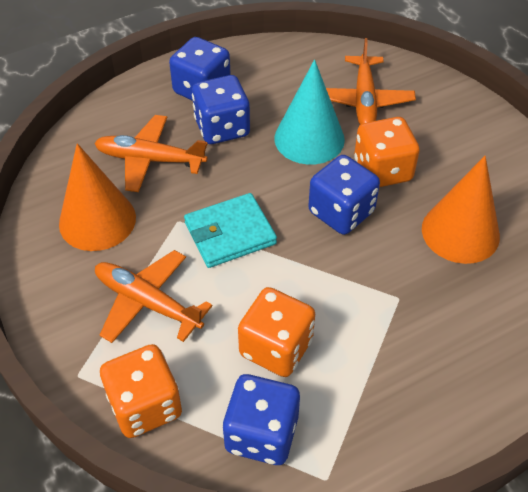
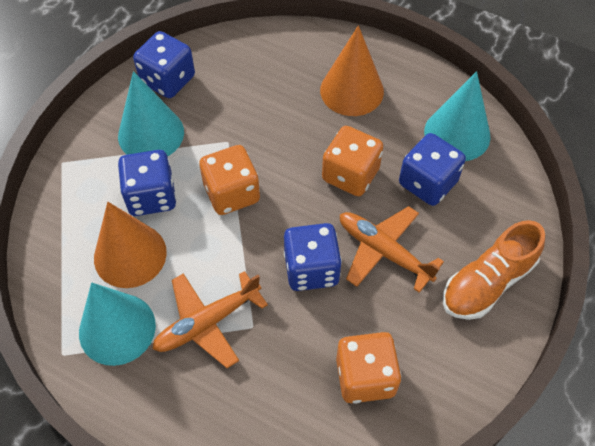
orange plane: [94,115,208,192] [95,250,212,343] [326,38,416,125] = 3 -> [152,271,268,368] [340,206,444,293] = 2
orange shoe: none = 0 -> [443,220,545,320] = 1
turquoise cone: [274,59,345,165] = 1 -> [79,282,156,366] [118,71,184,156] [424,71,491,161] = 3
turquoise wallet: [184,193,277,268] = 1 -> none = 0

